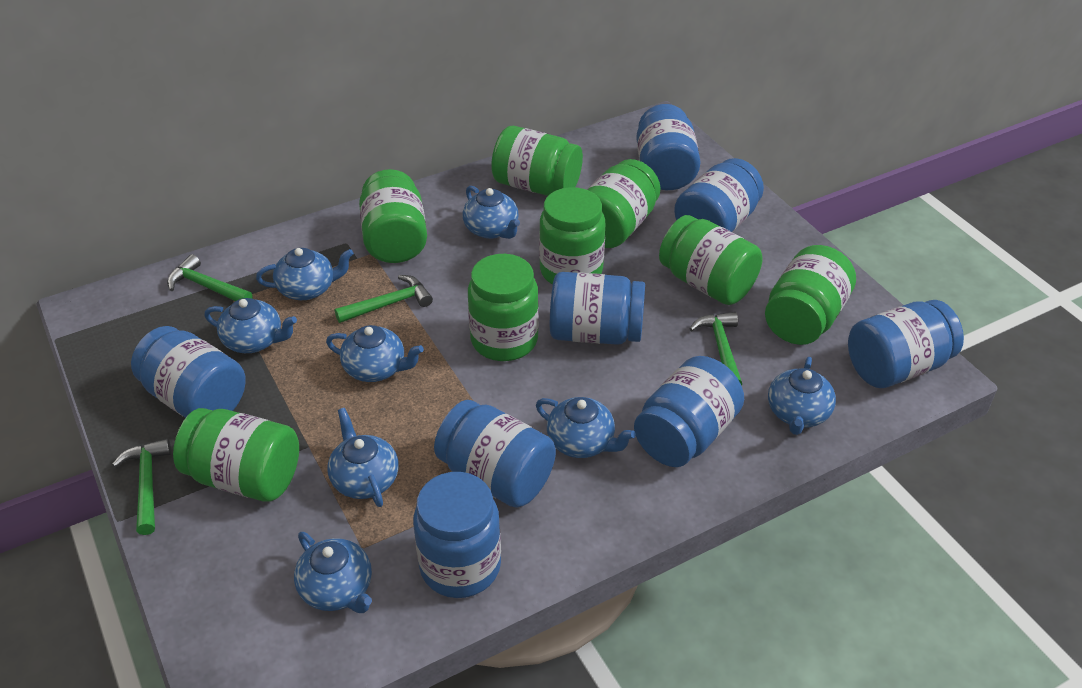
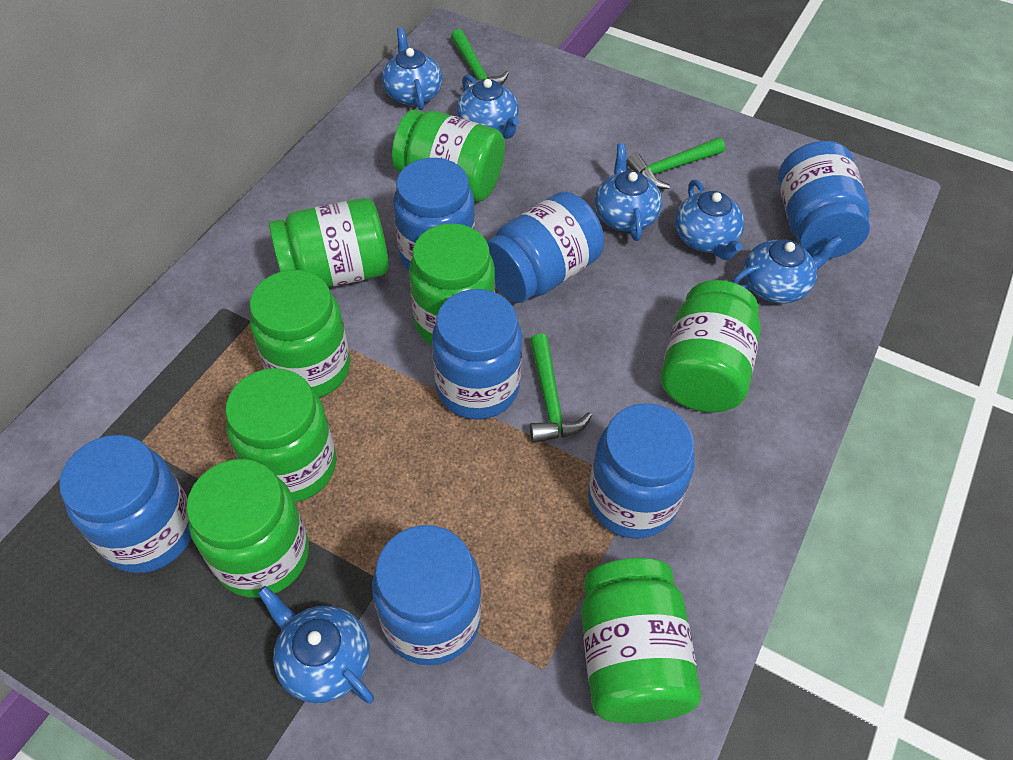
blue jar: [131,326,246,418] [413,472,501,598] [434,400,556,508] [550,272,645,345] [634,356,744,467] [636,104,700,190] [674,158,764,232] [848,300,964,388] = 8 -> [59,435,191,573] [372,525,482,666] [393,158,475,271] [432,289,522,420] [487,192,604,303] [588,403,695,539] [778,141,870,258] = 7
blue teapot: [204,298,297,353] [256,248,354,300] [294,532,372,613] [326,325,424,382] [327,408,399,507] [463,186,520,239] [536,397,636,458] [768,357,836,435] = 8 -> [258,586,374,704] [382,27,443,110] [457,74,519,139] [595,143,662,241] [675,179,745,260] [732,235,843,304] = 6
green hammer: [112,438,171,535] [167,254,252,301] [335,275,433,323] [689,312,742,386] = 4 -> [451,29,509,87] [530,334,592,443] [626,138,725,189] = 3

